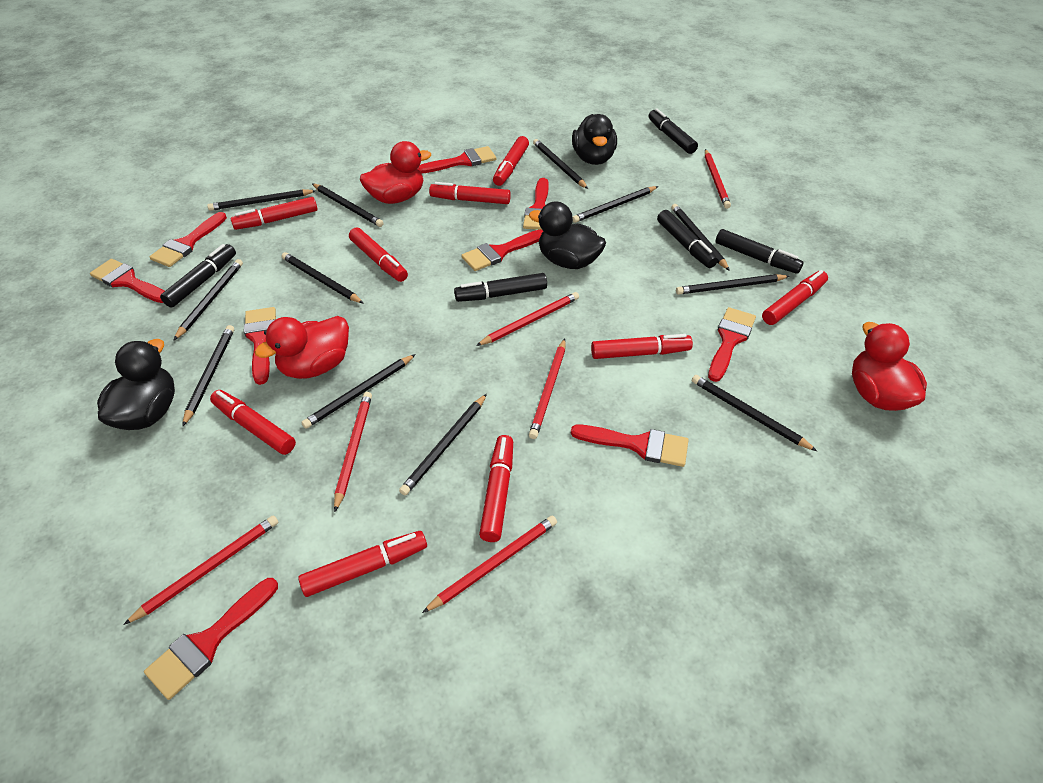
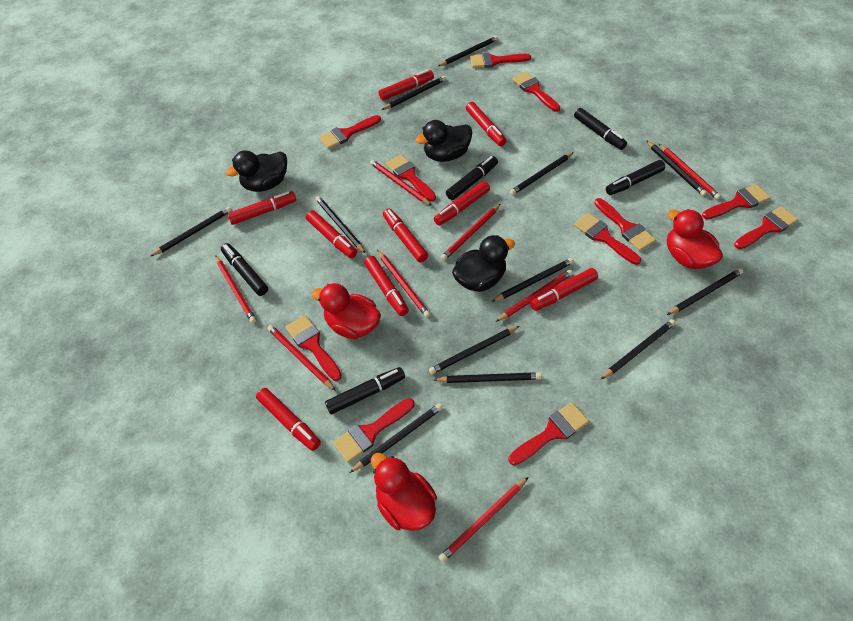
red brush: [90,259,164,303] [144,578,278,700] [150,212,227,267] [244,307,276,385] [418,146,496,173] [461,230,543,271] [523,178,549,230] [571,425,689,467] [708,307,756,382] = 9 -> [285,315,342,381] [319,115,381,149] [333,398,415,463] [386,154,436,201] [470,53,531,68] [509,402,589,465] [512,72,560,112] [574,213,641,265] [594,198,656,251] [702,184,770,219] [734,206,798,249] = 11
red pencil: [123,515,279,625] [334,392,372,512] [422,516,557,613] [476,292,579,346] [529,339,566,439] [705,149,731,209] = 6 -> [215,255,256,323] [267,325,336,391] [370,160,432,206] [377,250,430,317] [439,477,528,562] [441,204,501,261] [496,270,573,322] [659,144,721,200] = 8

